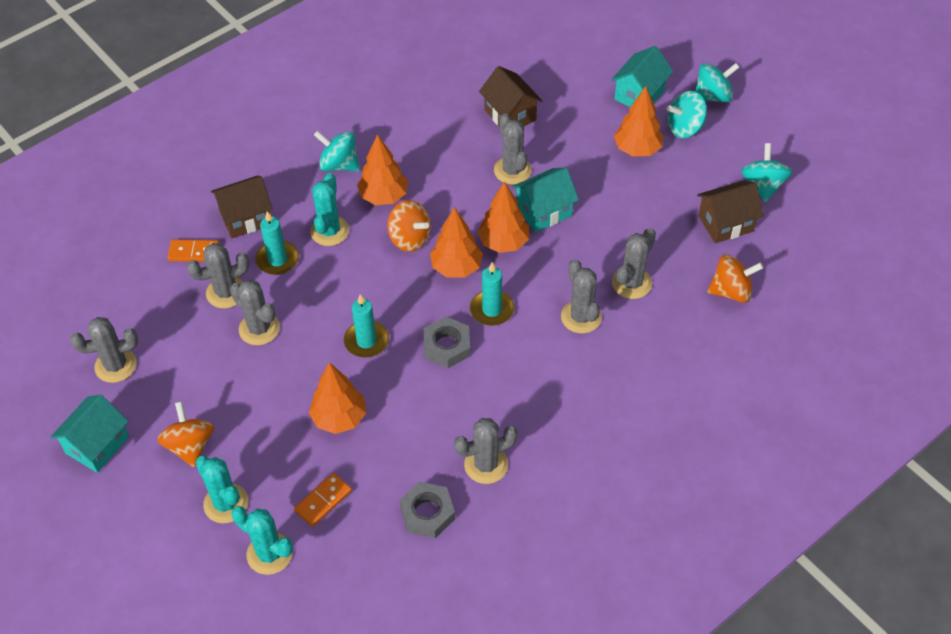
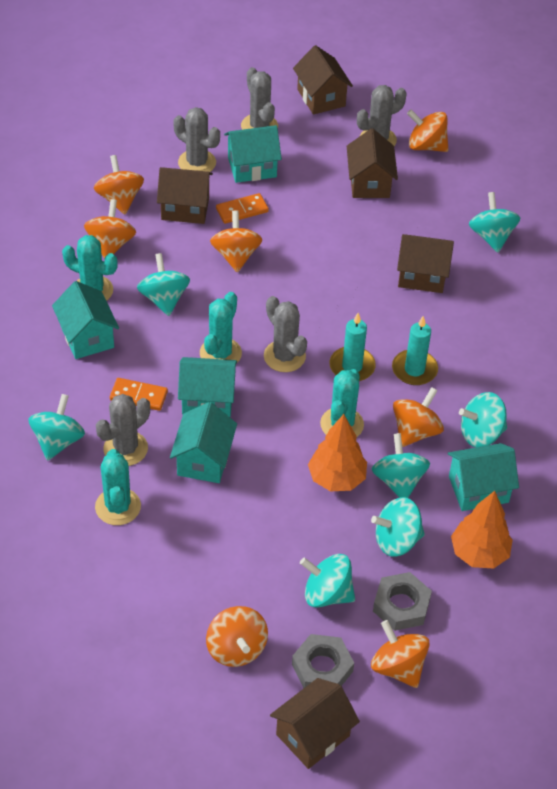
brown house: [211,176,273,238] [479,66,542,127] [697,181,764,243] = 3 -> [157,167,213,224] [270,678,360,769] [293,45,353,115] [347,128,398,198] [397,234,454,293] = 5
grey cactus: [70,317,138,383] [187,243,249,308] [230,279,280,345] [454,418,518,484] [494,114,532,184] [561,259,602,334] [612,228,656,299] = 7 -> [96,394,150,466] [173,107,220,172] [241,67,278,130] [264,296,307,372] [357,85,407,146] = 5
orange spinning top: [157,401,214,467] [387,200,431,252] [707,254,764,303] = 3 -> [84,199,136,258] [94,155,144,214] [206,606,268,667] [210,210,263,272] [371,620,429,688] [393,387,444,447] [407,110,449,152] = 7
orange tree: [309,362,366,434] [357,134,408,205] [430,207,483,278] [478,181,529,253] [614,86,663,157] = 5 -> [308,414,367,491] [451,491,513,568] = 2
turquoise cactus: [195,456,248,523] [232,506,293,575] [310,173,349,246] = 3 -> [62,235,118,301] [95,449,141,525] [200,292,242,363] [320,369,364,437] = 4
turquoise candle: [255,211,299,275] [344,294,389,358] [470,262,514,326] = 3 -> [329,313,376,381] [392,316,438,385] = 2
turquoise house: [50,394,129,473] [512,168,579,232] [611,46,673,107] = 3 -> [52,281,119,359] [170,402,237,483] [178,357,237,417] [224,125,282,183] [448,443,519,511] = 5
turquoise spinning top: [314,131,360,171] [667,91,707,138] [695,63,740,102] [741,143,792,202] = 4 -> [28,394,85,461] [137,253,190,316] [300,554,355,608] [371,433,430,498] [371,497,425,557] [459,392,507,447] [469,192,520,252] = 7

